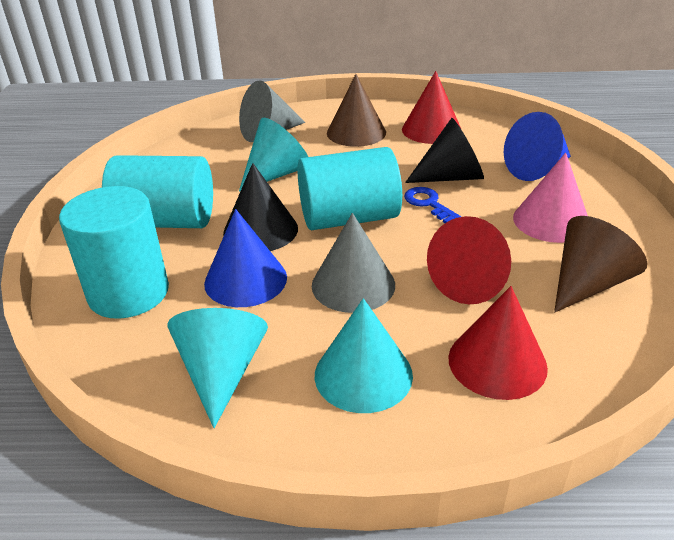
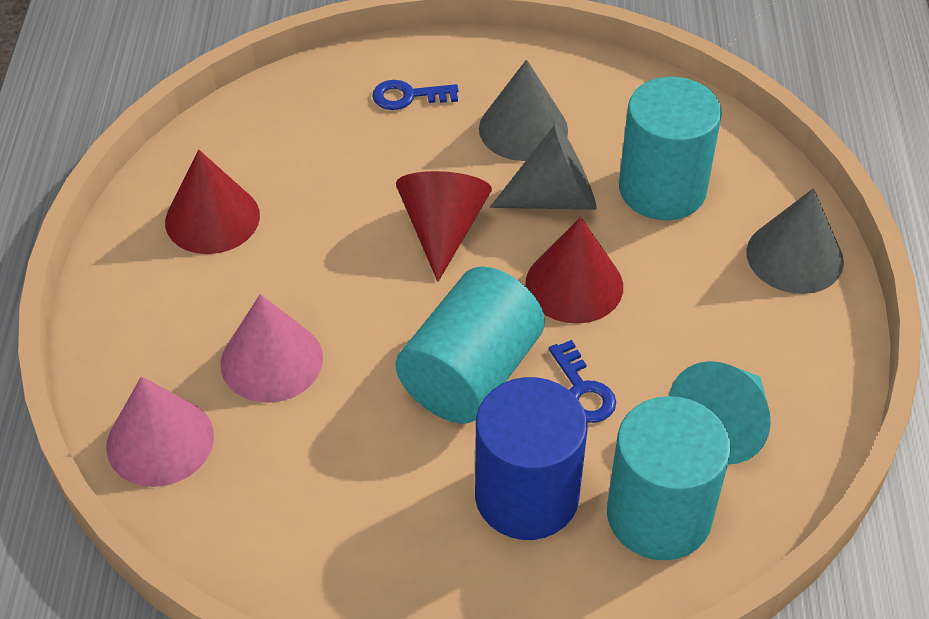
black cone: [223,163,298,251] [405,118,484,183] = 2 -> none = 0
blue cone: [204,209,287,307] [504,112,571,181] = 2 -> none = 0
blue cylinder: none = 0 -> [475,377,588,540] = 1
blue key: [404,187,461,223] = 1 -> [372,80,459,110] [549,340,616,423] = 2
brown cone: [327,74,386,147] [554,216,647,312] = 2 -> none = 0
grey cone: [239,80,305,142] [312,213,395,313] = 2 -> [479,59,568,161] [490,123,597,210] [746,188,844,294] = 3
pink cone: [513,153,588,243] = 1 -> [106,376,214,487] [221,294,323,403] = 2
turquoise cone: [167,308,268,428] [239,118,308,192] [315,298,413,413] = 3 -> [669,361,771,465] = 1

